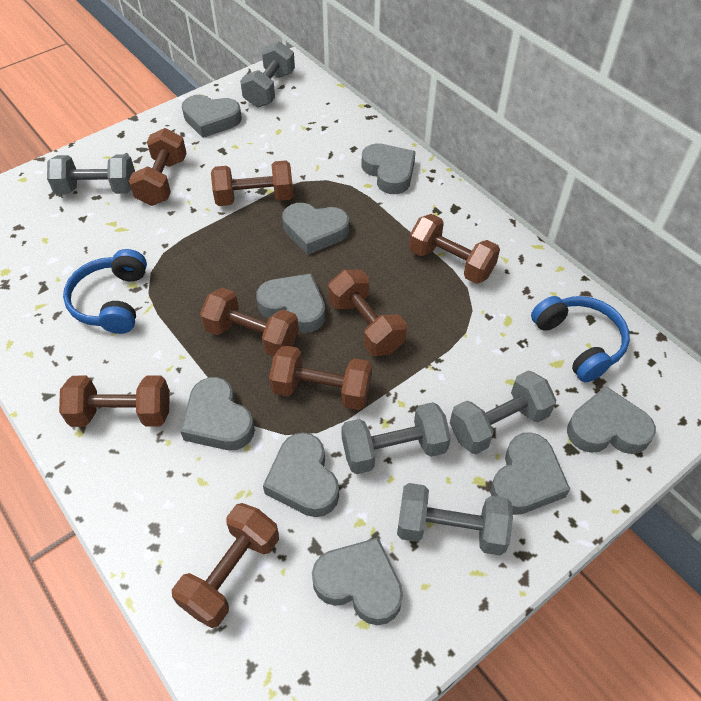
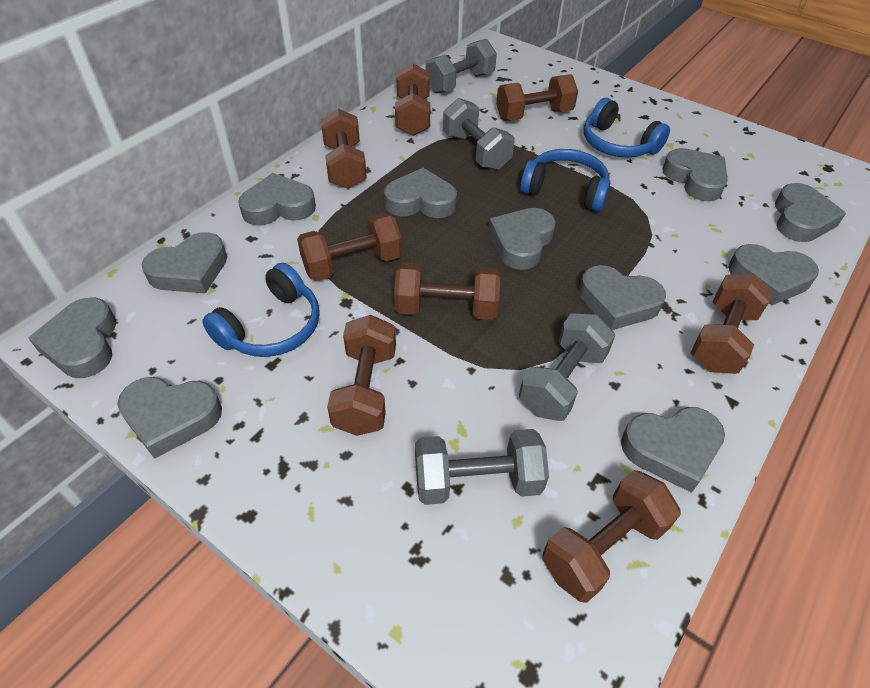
blue headphones: [63,249,147,334] [531,296,630,382] = 2 -> [202,263,320,357] [520,149,610,212] [584,98,670,158] = 3
grey dumbbell: [47,154,135,195] [240,41,295,107] [341,402,451,474] [397,483,513,555] [450,370,556,454] = 5 -> [415,429,549,505] [426,39,497,94] [443,98,515,170] [519,313,615,421] = 4
grey heart: [180,377,255,450] [182,95,242,138] [256,273,325,333] [263,433,339,517] [282,203,349,255] [312,538,403,625] [362,143,416,194] [490,432,570,515] [567,386,656,454] = 9 -> [28,298,116,378] [117,377,222,459] [142,232,227,294] [238,173,316,225] [384,168,457,218] [488,208,556,270] [579,265,666,330] [621,407,725,493] [662,148,728,201] [728,244,819,305] [775,183,846,242] = 11

